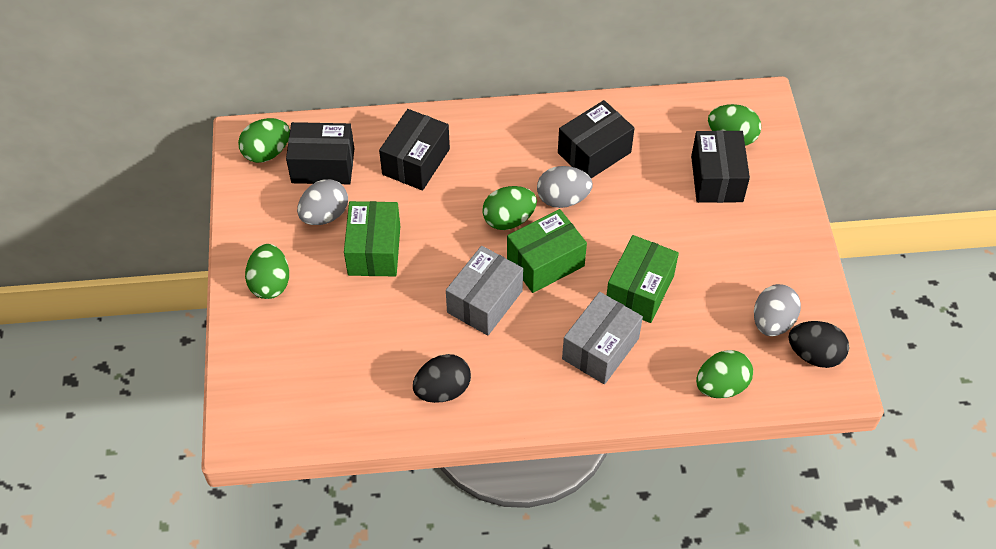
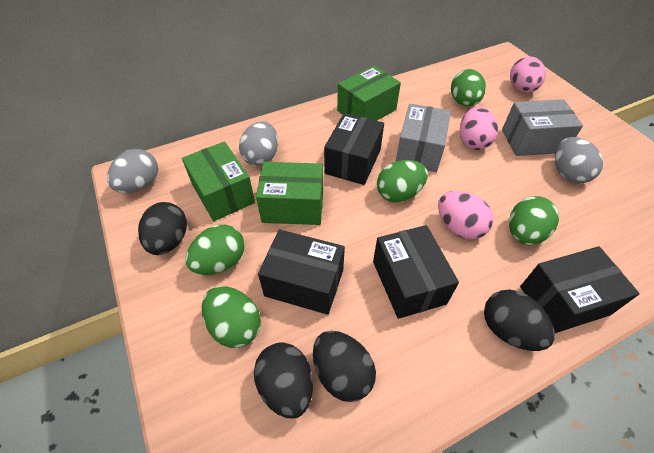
black egg: [413,354,471,403] [788,321,849,368] = 2 -> [138,202,187,255] [254,342,313,418] [313,331,376,402] [484,290,555,351] = 4
pink egg: none = 0 -> [438,191,494,240] [460,107,498,150] [510,56,546,93] = 3

